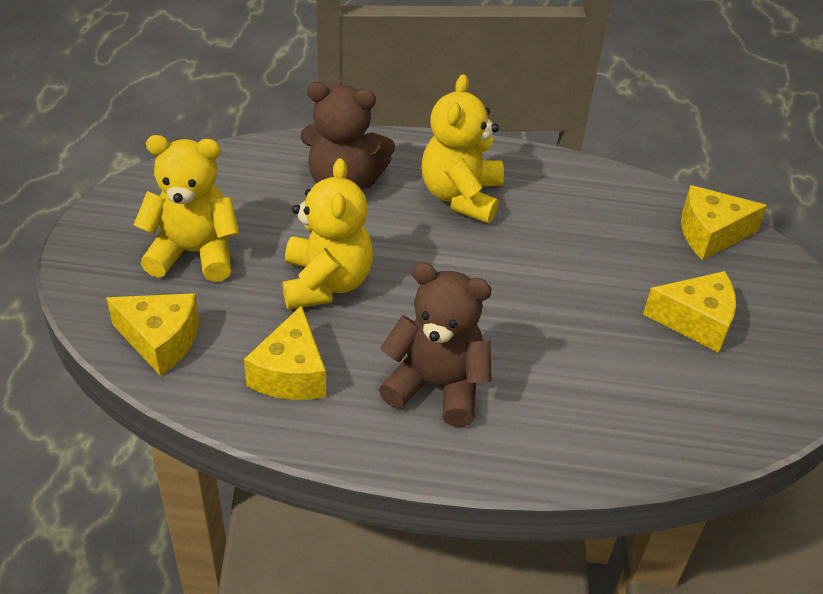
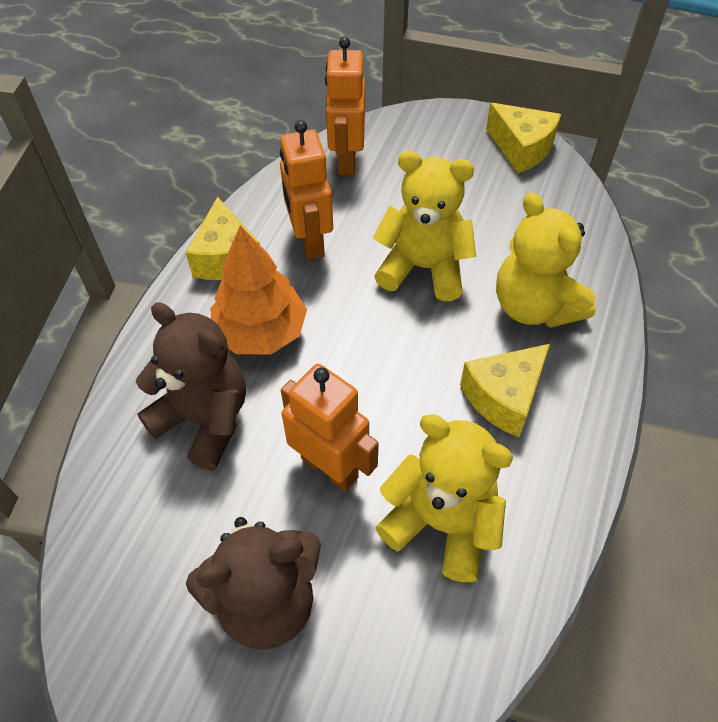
orange robot: none = 0 -> [280,120,333,260] [281,364,379,492] [325,37,365,176] = 3
orange tree: none = 0 -> [210,225,307,355] = 1
yellow cheese: [106,293,199,376] [244,305,326,400] [643,271,736,353] [681,185,767,260] = 4 -> [185,197,260,280] [460,344,550,437] [486,103,561,173] = 3

